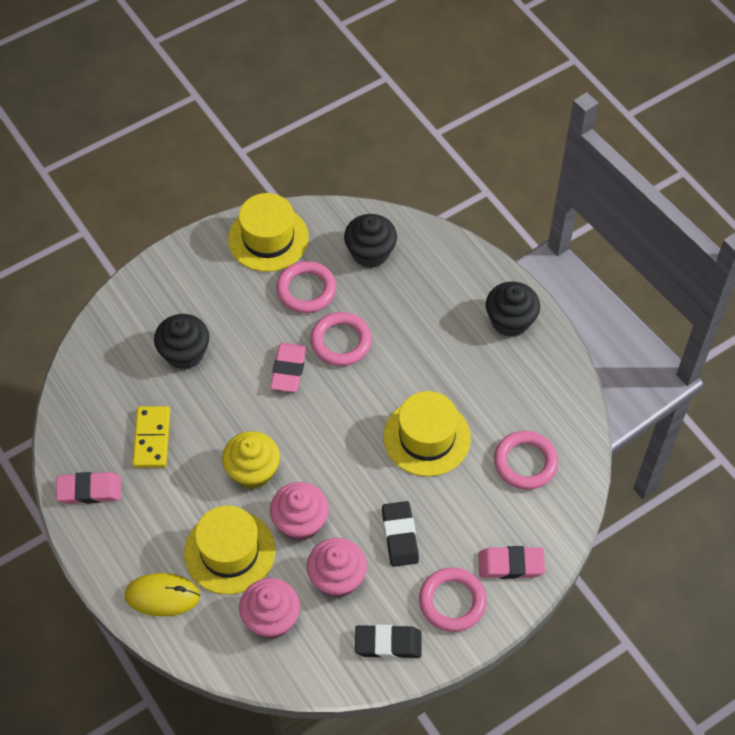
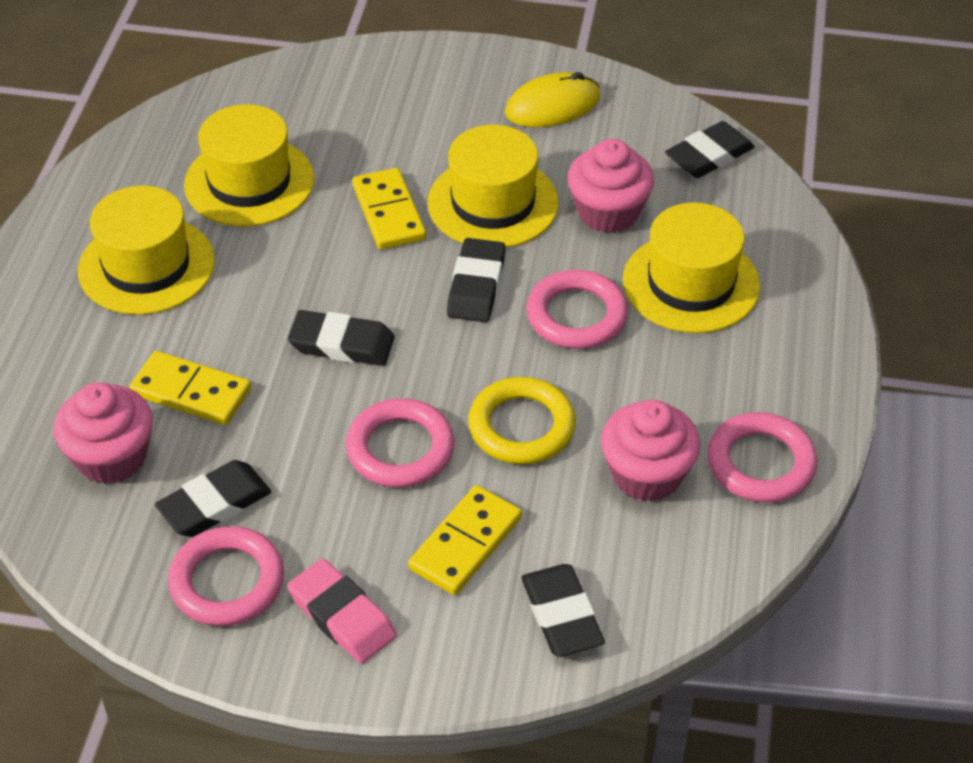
black cupcake: [154,314,209,370] [344,214,397,268] [486,282,540,337] = 3 -> none = 0
black eraser: [355,624,421,659] [382,501,419,567] = 2 -> [155,460,271,537] [288,310,395,366] [447,238,505,322] [521,564,605,657] [665,121,755,178] = 5
pink eraser: [56,472,121,504] [270,343,307,392] [478,546,545,579] = 3 -> [287,558,397,664] = 1
yellow cupcake: [222,431,280,489] = 1 -> none = 0
yellow domino: [132,406,170,468] = 1 -> [129,351,251,425] [352,168,426,249] [408,485,522,595] = 3
yellow hat: [184,506,275,594] [228,193,309,272] [384,391,471,476] = 3 -> [78,186,215,315] [184,104,314,227] [428,125,559,248] [623,202,760,333] = 4
yellow ring: none = 0 -> [468,377,576,464] = 1

